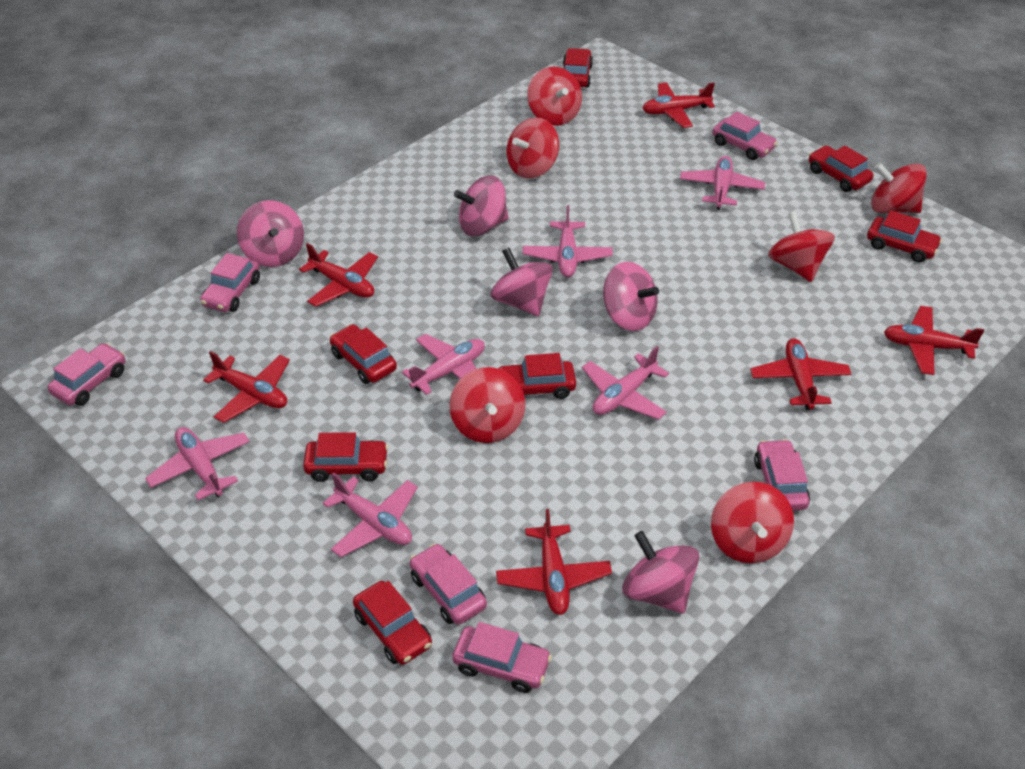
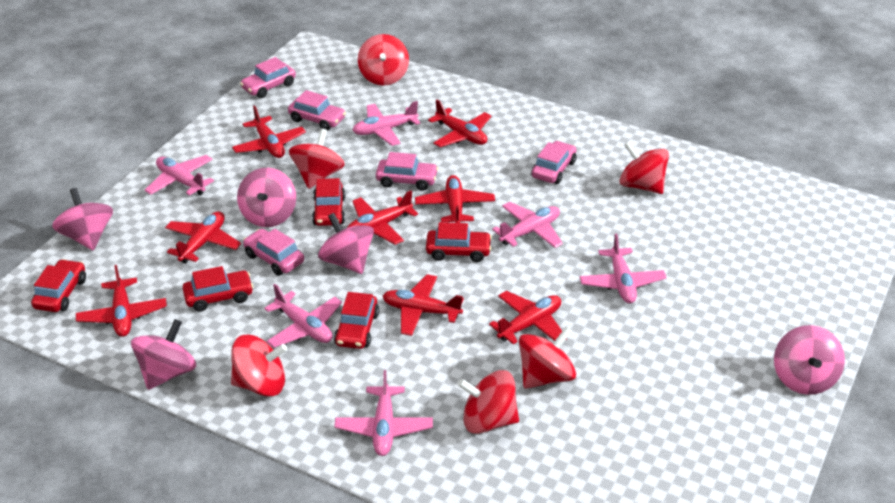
pink car: [48,343,125,406] [200,253,260,312] [410,543,487,625] [452,622,552,693] [713,111,777,160] [754,439,810,511] = 6 -> [240,57,296,98] [243,229,304,276] [288,90,346,131] [376,152,438,191] [531,141,576,184] = 5
red car: [303,432,388,482] [330,324,397,384] [353,581,432,665] [499,353,576,399] [563,48,593,88] [809,145,873,192] [867,210,942,263] = 7 -> [31,259,86,312] [183,266,253,312] [312,178,345,226] [334,292,379,349] [426,222,492,262] = 5
red plane: [203,351,290,423] [299,243,378,307] [496,509,612,615] [642,82,715,128] [750,338,851,410] [884,306,984,375] = 6 -> [76,265,167,337] [165,211,241,264] [232,105,306,158] [347,190,418,245] [383,274,464,336] [415,175,495,223] [428,100,491,147] [489,291,567,344] = 8

